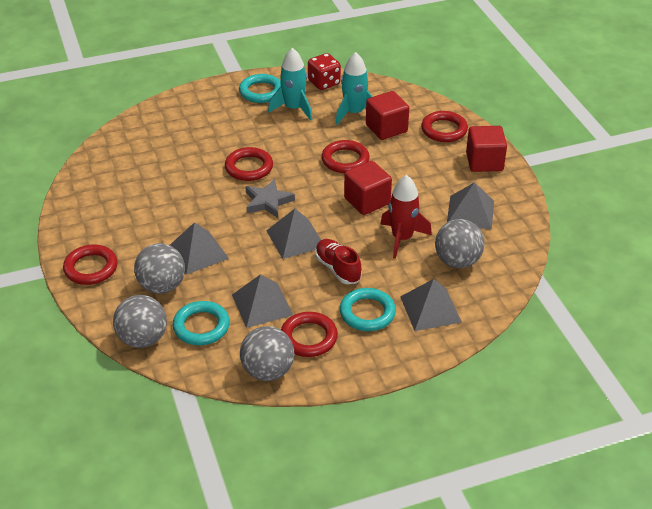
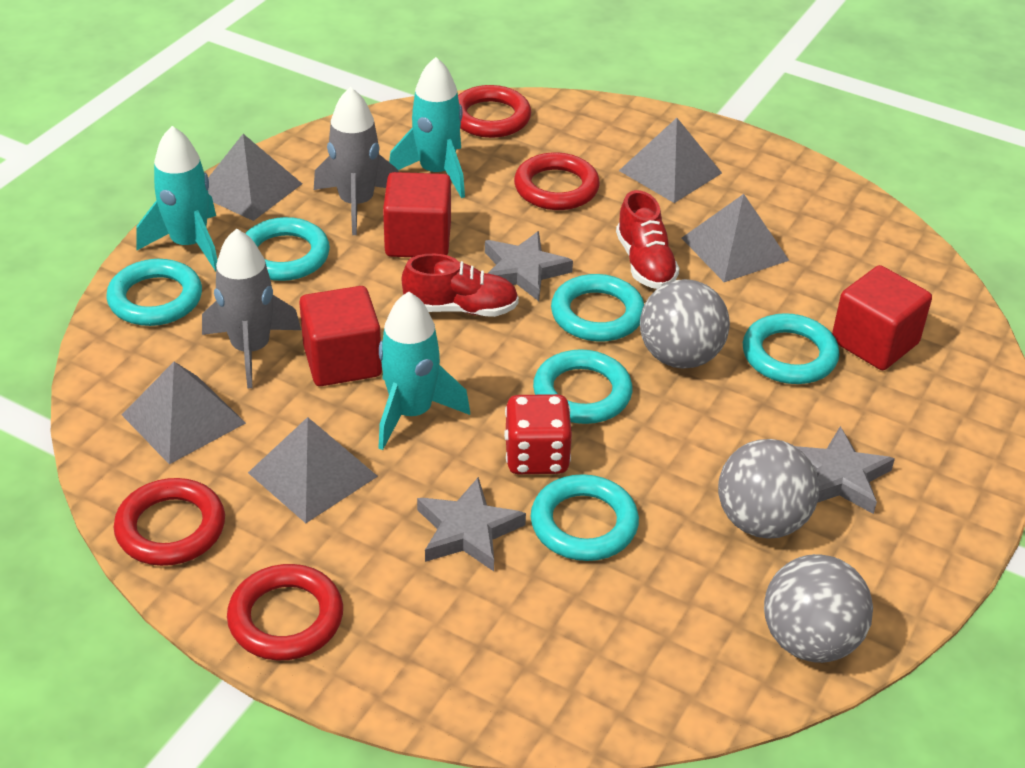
grey ball: [113,295,167,348] [134,243,185,294] [240,326,294,381] [435,219,485,268] = 4 -> [640,279,730,369] [718,439,819,539] [764,554,873,663] = 3
grey rocket: none = 0 -> [202,228,301,388] [314,87,399,235] = 2
grey star: [246,179,295,218] = 1 -> [417,477,526,571] [485,231,573,301] [795,426,895,514] = 3
red ring: [63,244,118,285] [225,147,273,181] [281,312,338,357] [322,140,370,173] [421,111,468,142] = 5 -> [114,478,225,566] [227,564,343,660] [458,85,531,138] [514,152,600,210] = 4
red rocket: [381,175,432,259] = 1 -> none = 0
red shoe: [315,239,362,284] = 1 -> [402,254,519,317] [616,190,680,289] = 2
turquoise ring: [173,301,230,345] [239,74,281,103] [340,288,396,331] = 3 -> [106,259,202,326] [245,217,330,281] [531,474,639,561] [533,349,633,424] [551,274,644,342] [743,313,840,384] = 6
turquoise rocket: [268,48,312,121] [335,52,372,125] = 2 -> [136,126,217,271] [378,292,470,450] [389,57,465,198] = 3

